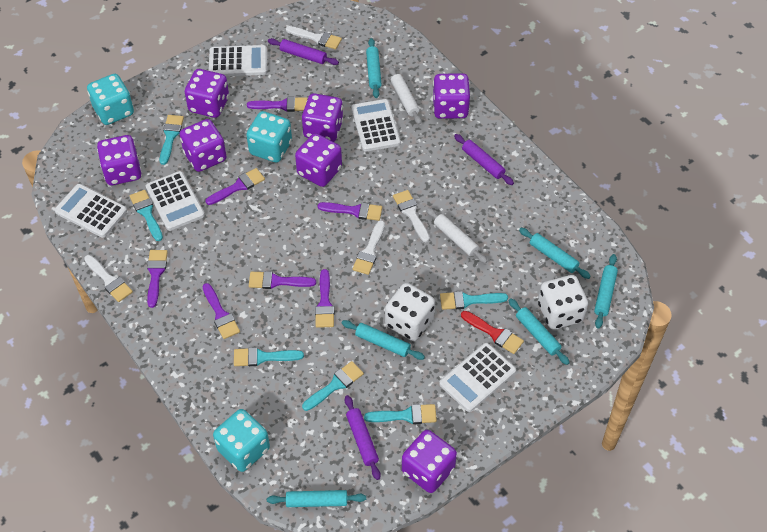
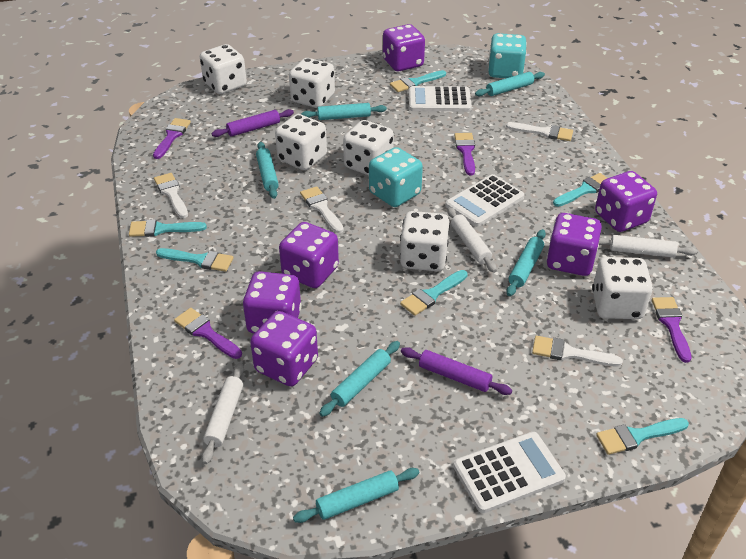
purple brush: [147,250,168,308] [202,283,240,339] [206,168,265,205] [247,97,307,112] [249,271,316,289] [315,269,334,328] [318,202,382,221] = 7 -> [153,118,191,159] [174,308,242,359] [454,133,475,176] [652,297,692,363] = 4
purple dice: [97,135,142,185] [180,119,227,172] [185,69,229,118] [295,133,342,187] [302,93,343,142] [402,430,457,493] [433,73,470,119] = 7 -> [243,271,302,334] [250,311,318,386] [279,222,339,288] [383,24,425,71] [546,213,602,276] [595,171,657,232] = 6
purple rolling pin: [268,38,339,65] [345,395,381,480] [454,134,514,185] = 3 -> [212,109,294,137] [401,347,512,395] = 2
red brush: [461,311,524,354] = 1 -> none = 0
turquoise dice: [87,74,134,125] [213,409,270,472] [246,111,292,163] = 3 -> [369,147,423,207] [488,33,527,78] = 2
white calculator: [54,184,127,238] [146,171,205,231] [209,45,267,76] [351,99,401,152] [439,343,516,412] = 5 -> [409,86,472,112] [445,174,525,227] [453,432,566,513] = 3
white dice: [385,283,435,341] [538,275,588,329] = 2 -> [200,44,247,94] [275,114,327,170] [289,58,335,108] [343,120,394,175] [400,211,450,271] [592,257,653,319] = 6
white rolling pin: [389,66,422,125] [426,208,487,263] = 2 -> [202,363,244,464] [447,207,497,273] [599,235,697,258] = 3

